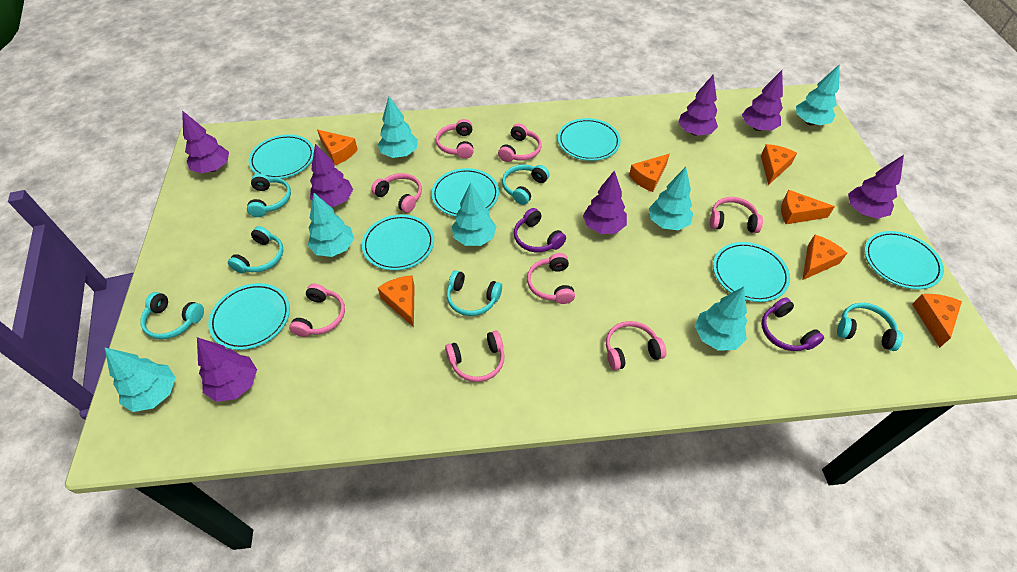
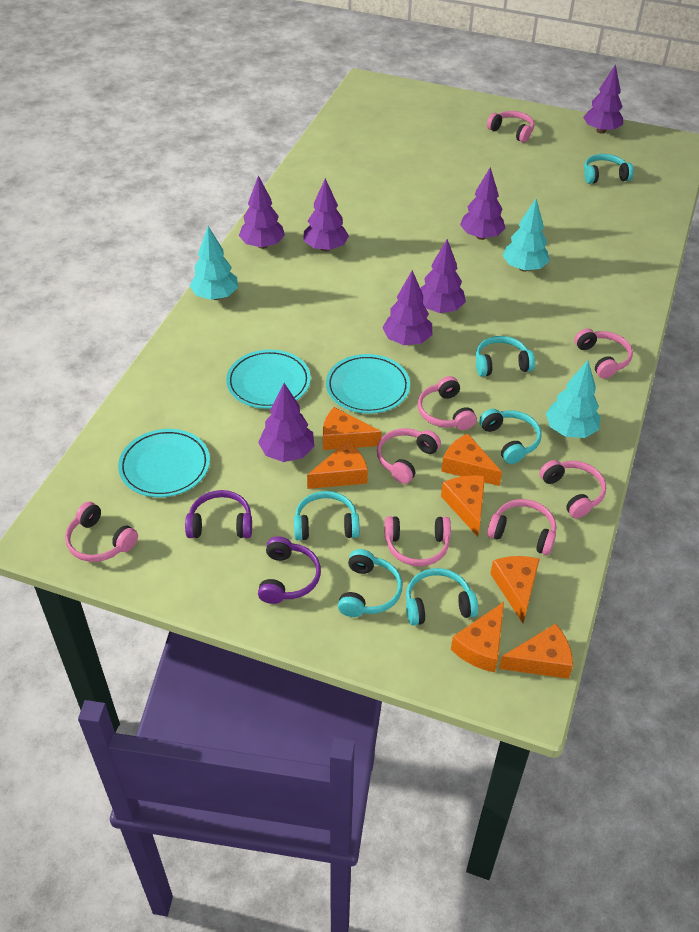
turquoise plate: [208,283,290,350] [248,134,314,179] [362,215,434,271] [431,168,499,217] [558,118,621,161] [713,242,790,302] [864,231,944,289] = 7 -> [118,429,210,497] [226,350,311,409] [326,354,410,414] = 3
turquoise tree: [104,347,176,412] [308,193,354,257] [378,96,418,158] [452,182,497,246] [649,167,693,230] [695,287,747,351] [796,64,840,126] = 7 -> [190,226,238,300] [502,199,549,271] [546,360,601,438] = 3

